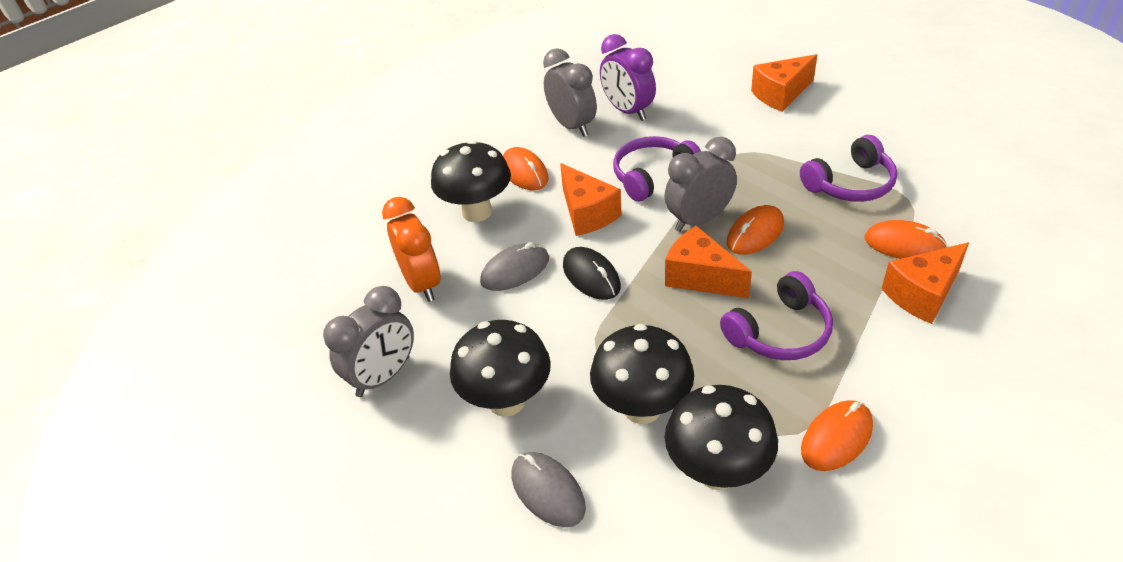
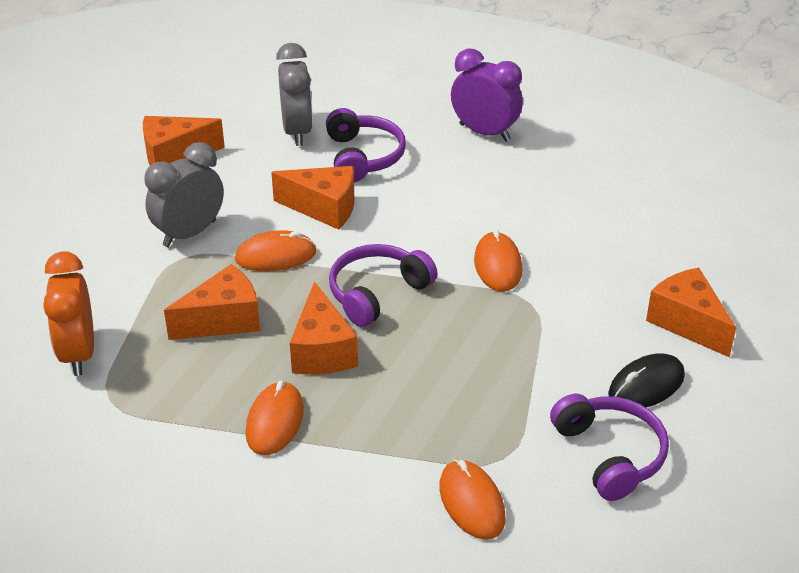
black mushroom: [431,140,511,222] [450,320,551,417] [590,324,694,424] [665,385,778,490] = 4 -> none = 0
grey clock: [323,286,414,397] [543,48,597,137] [665,137,737,232] = 3 -> [144,142,224,247] [276,43,313,146] = 2
grey mouse: [480,242,549,291] [512,452,586,527] = 2 -> none = 0
orange cheese: [560,163,622,236] [665,226,752,299] [751,54,817,112] [882,242,969,324] = 4 -> [143,116,225,165] [164,264,260,340] [271,166,355,230] [290,281,358,374] [646,267,737,357] = 5

